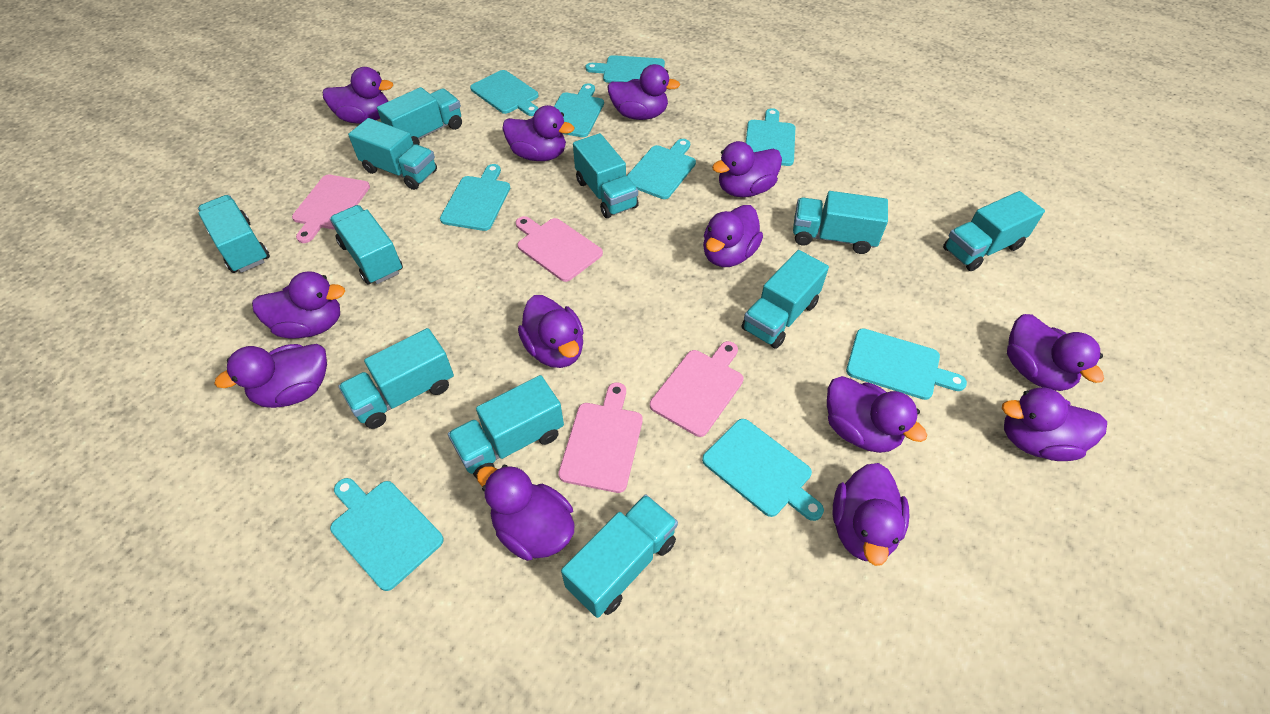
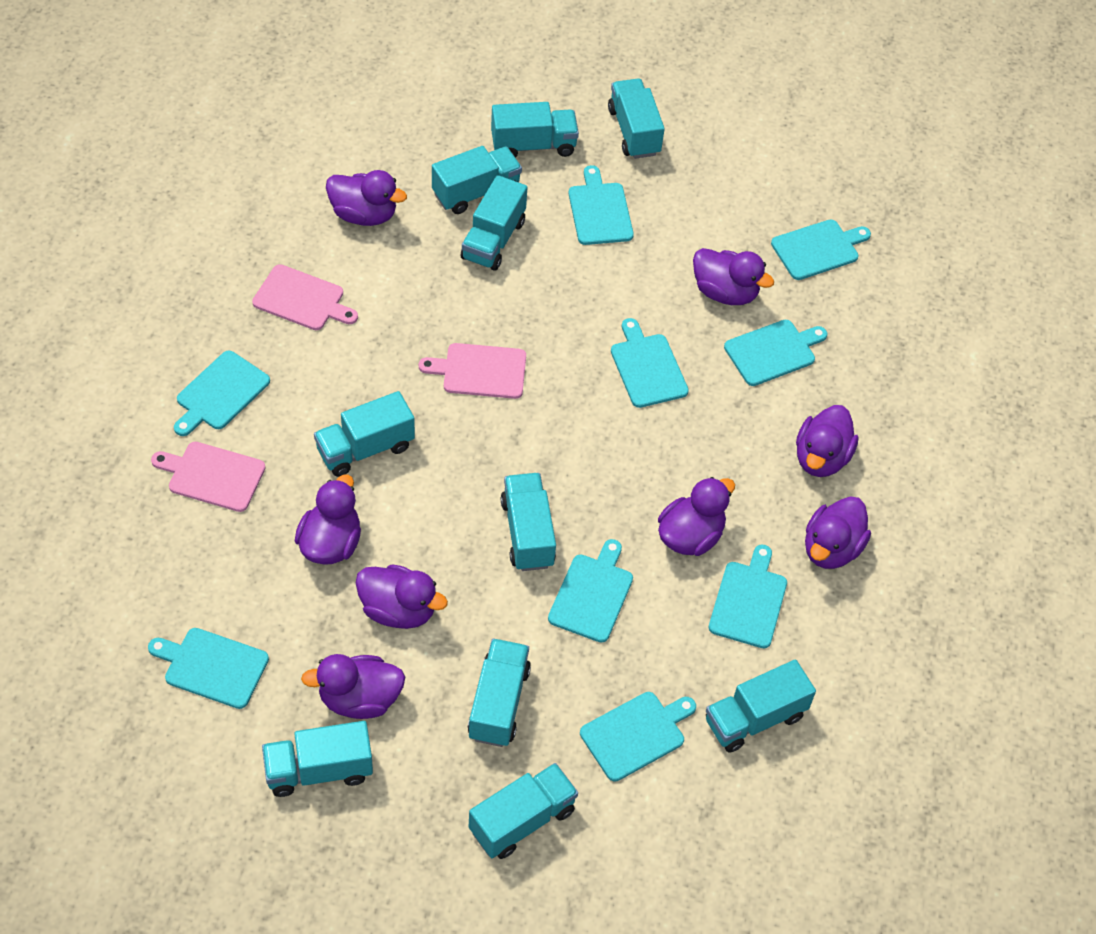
pink cutting board: [292,174,370,243] [516,216,603,282] [558,383,643,493] [650,341,744,437] = 4 -> [151,442,266,512] [252,264,358,330] [419,343,526,399] = 3
purple duck: [214,344,327,408] [252,271,345,339] [323,67,393,124] [477,465,574,561] [502,105,574,161] [518,295,584,368] [607,64,680,120] [703,205,763,267] [712,141,782,197] [827,376,927,453] [833,463,909,566] [1002,387,1107,461] [1007,314,1104,391] = 13 -> [295,475,361,565] [301,654,405,719] [326,170,407,226] [356,564,448,629] [658,477,735,556] [693,248,774,305] [796,405,858,477] [805,496,871,569] = 8
turquoise truck: [198,195,270,273] [330,205,403,284] [338,328,454,429] [348,118,437,190] [377,87,462,145] [448,375,564,478] [561,494,678,618] [573,133,639,218] [742,250,829,349] [793,191,888,254] [943,191,1045,271] = 11 -> [262,721,373,797] [314,391,415,477] [432,146,522,214] [461,175,527,271] [468,639,531,747] [469,763,578,859] [491,102,579,158] [501,473,556,571] [608,78,665,159] [706,660,816,753] = 10

